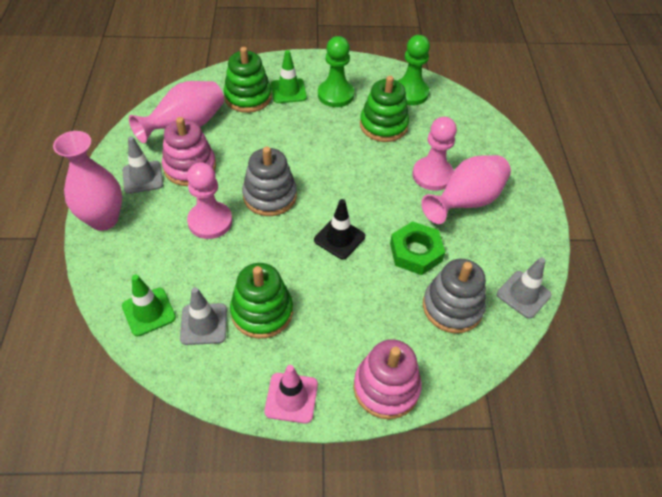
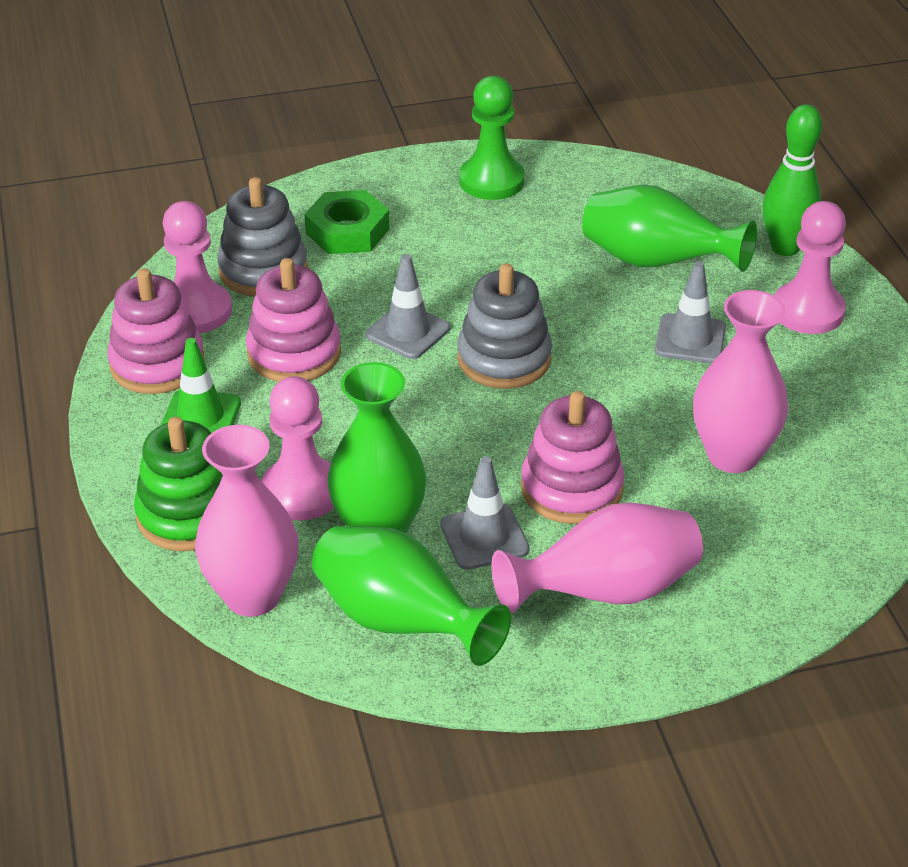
black traffic cone: [314,199,365,260] = 1 -> none = 0
green bowling pin: none = 0 -> [762,104,822,256] = 1
green pawn: [318,36,354,107] [397,35,430,105] = 2 -> [459,76,525,200] = 1
green stacking toy: [224,47,272,113] [230,263,293,339] [360,76,409,142] = 3 -> [134,417,223,551] = 1
green traffic cone: [122,274,176,336] [271,50,307,103] = 2 -> [160,338,241,433] = 1
green vase: none = 0 -> [312,526,511,666] [327,362,427,533] [582,185,757,272] = 3
pink pawn: [187,162,232,239] [413,117,457,191] = 2 -> [163,201,232,333] [261,376,334,521] [774,201,846,334] = 3
pink stacking toy: [162,117,216,186] [353,339,422,419] = 2 -> [107,268,205,394] [246,258,341,382] [521,391,625,524] = 3
pink traffic cone: [264,365,318,423] = 1 -> none = 0

